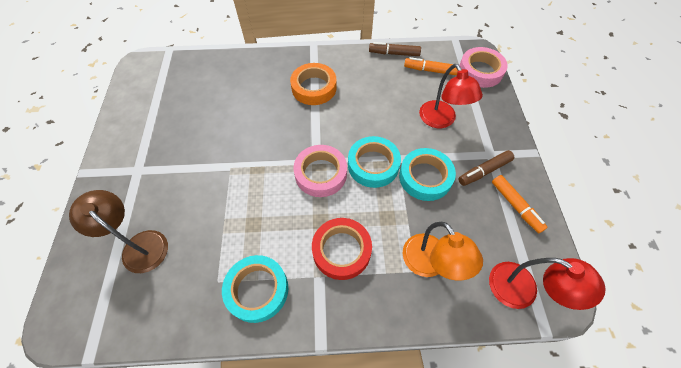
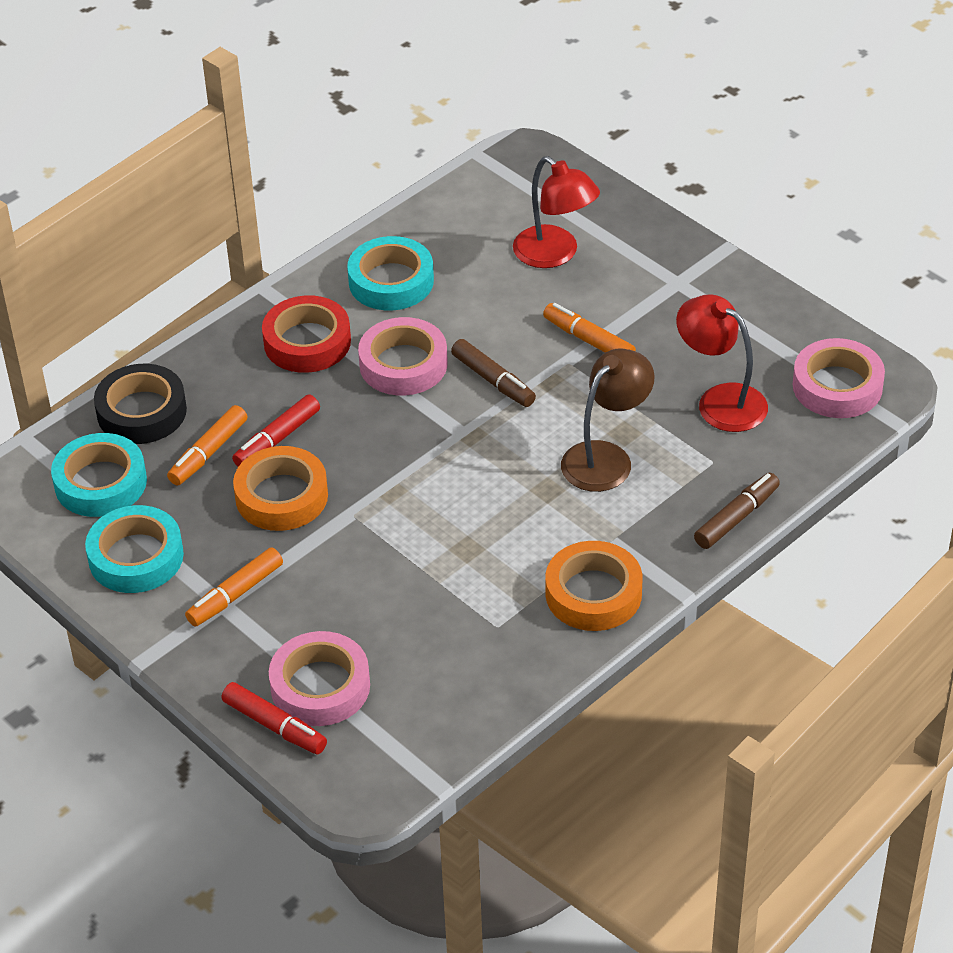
black tape: none = 0 -> [94,364,187,444] = 1
orange lamp: [403,222,483,281] = 1 -> none = 0
orange marker: [404,57,458,75] [492,175,548,233] = 2 -> [167,405,248,485] [185,548,283,627] [543,303,636,353] = 3
orange tape: [290,63,337,105] = 1 -> [233,446,328,531] [545,541,642,631] = 2
pink tape: [293,145,347,197] [459,47,508,88] = 2 -> [269,631,370,726] [358,317,448,396] [793,338,885,418] = 3
red marker: none = 0 -> [222,682,327,754] [232,395,320,467] = 2

